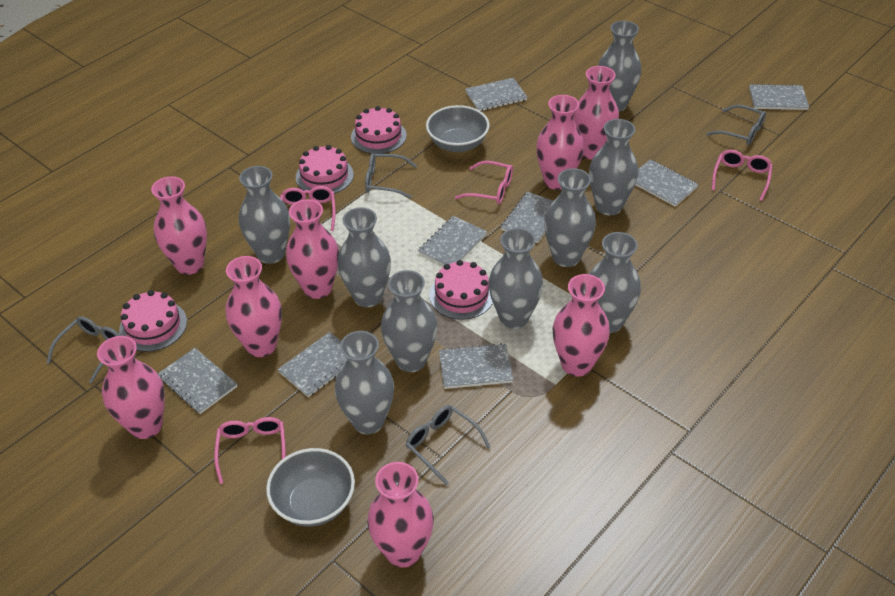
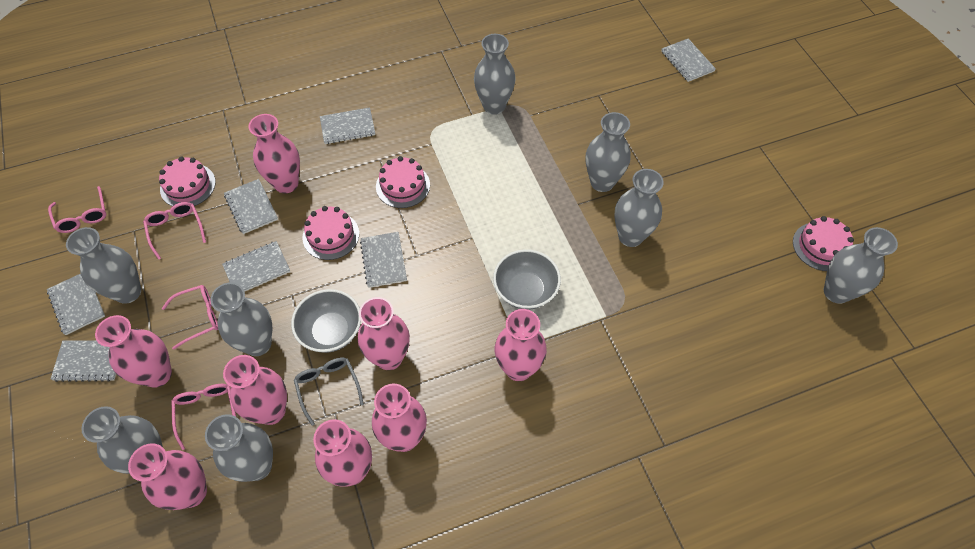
grey glasses: [47,316,121,383] [365,153,417,198] [406,405,491,485] [706,105,766,145] = 4 -> [294,357,364,426] = 1
grey notebook: [158,348,237,414] [278,332,347,397] [418,216,487,265] [439,343,513,389] [465,78,527,111] [501,192,553,243] [635,159,698,206] [749,84,809,110] = 8 -> [47,274,105,335] [51,341,116,382] [222,241,290,291] [224,179,278,234] [320,107,375,144] [360,232,407,288] [661,38,716,82] = 7
grey vase: [239,166,290,264] [335,331,394,434] [338,207,391,307] [381,270,437,372] [489,228,543,329] [544,168,596,267] [589,119,638,215] [589,232,641,333] [598,21,641,112] = 9 -> [66,227,141,304] [81,406,163,474] [205,414,273,482] [210,282,272,356] [474,34,515,115] [586,112,631,192] [614,169,664,247] [824,227,898,304] = 8

